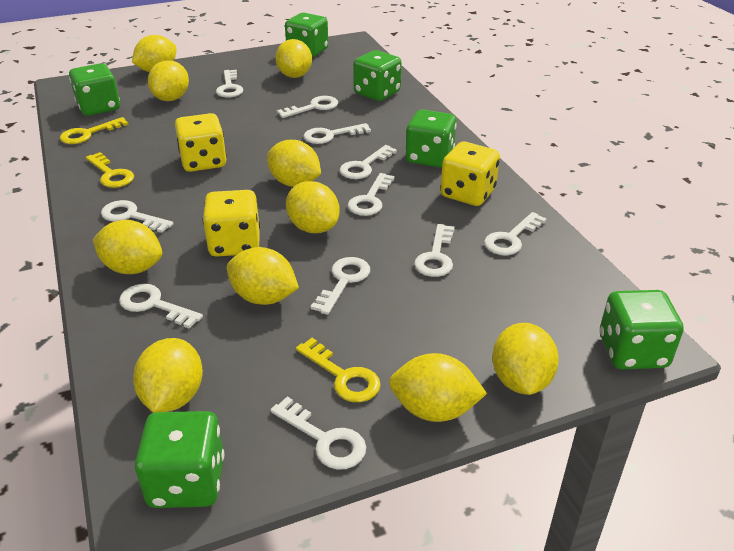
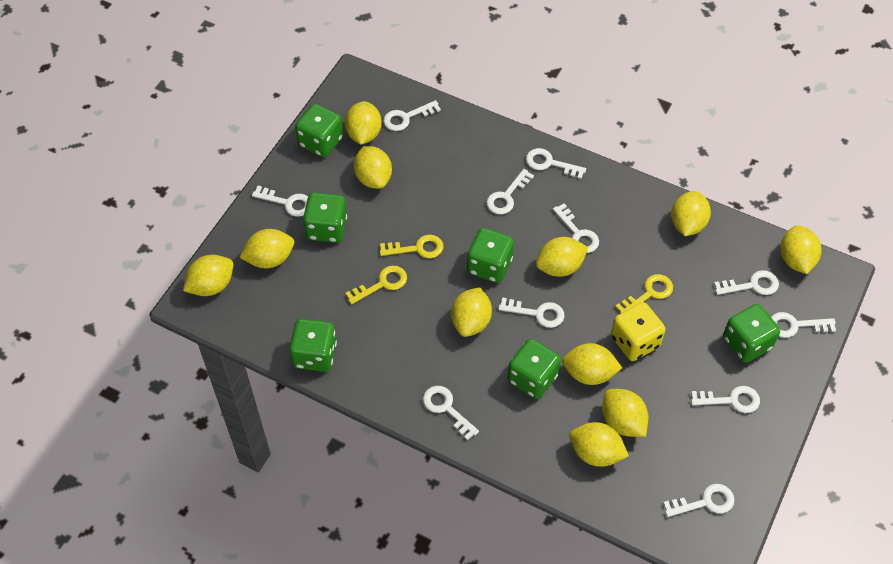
yellow dice: [175,113,227,172] [203,190,260,257] [441,142,500,206] = 3 -> [611,302,666,361] = 1
yellow lemon: [93,220,162,274] [132,35,177,72] [133,338,203,413] [148,60,189,101] [227,247,299,305] [267,140,321,187] [275,39,312,78] [286,181,340,233] [389,353,487,422] [492,323,559,395] = 10 -> [183,255,234,296] [239,229,294,268] [345,101,382,144] [354,146,392,189] [451,287,492,337] [536,237,588,277] [562,343,622,385] [569,422,629,467] [602,389,649,437] [671,191,711,236] [781,225,822,274] = 11

